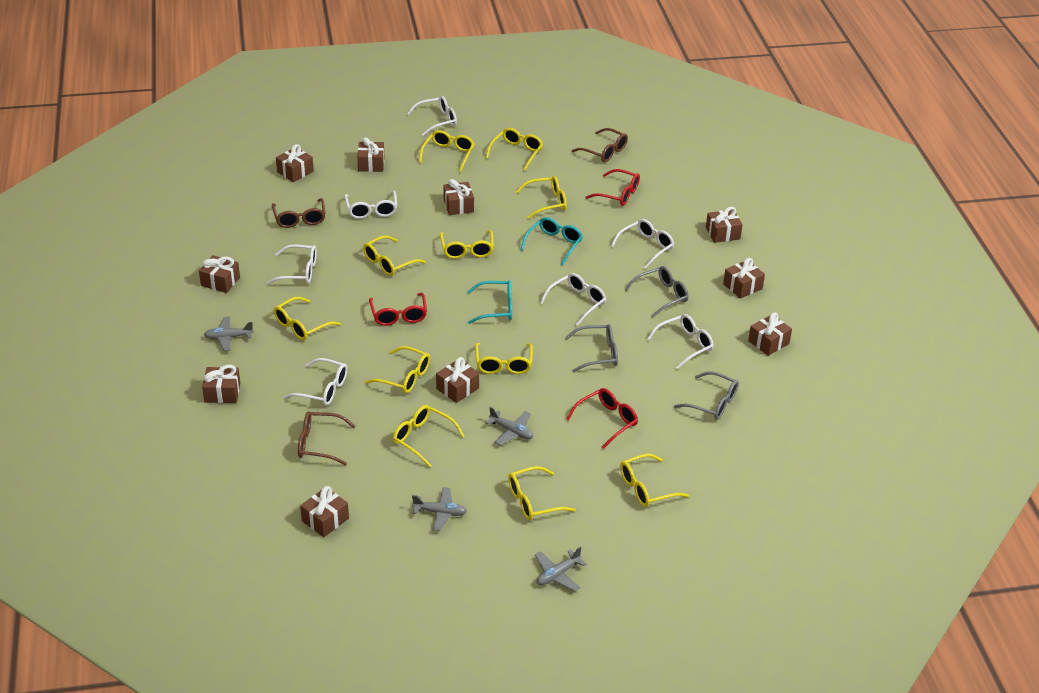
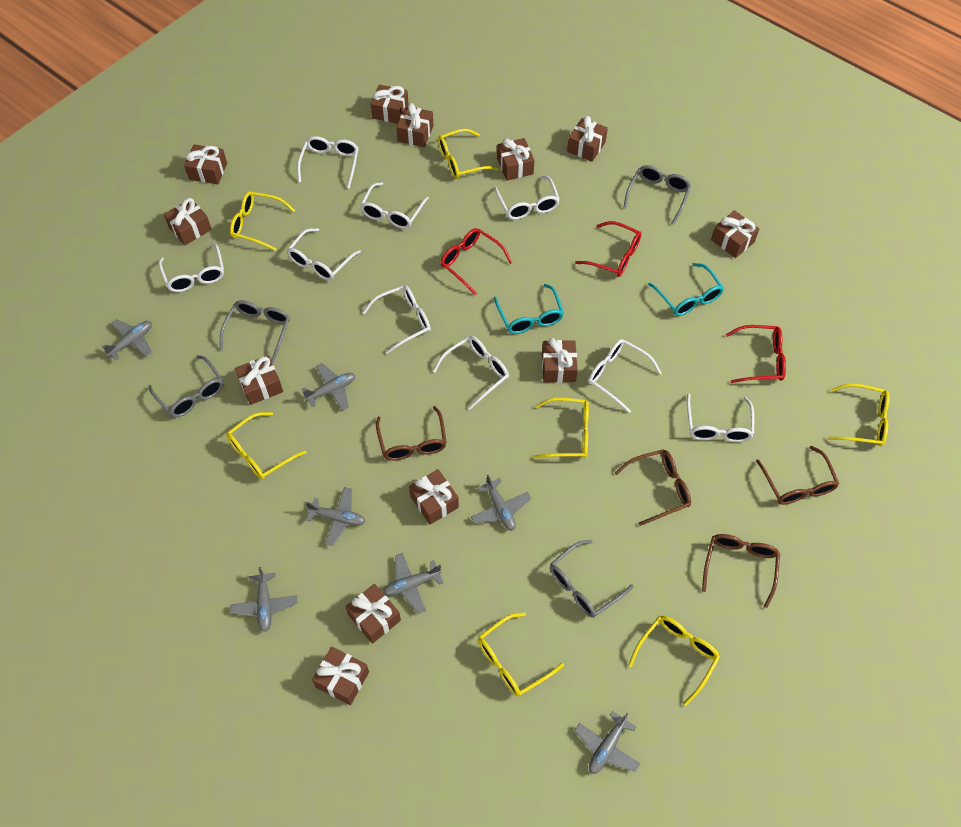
brown gift: [199,255,240,293] [202,365,240,403] [276,144,314,182] [300,486,349,537] [357,137,384,172] [436,357,479,403] [443,179,474,215] [706,207,743,243] [723,258,765,298] [748,312,792,356] = 10 -> [164,198,212,246] [184,144,227,184] [235,355,283,405] [312,647,369,705] [346,584,401,644] [371,85,409,124] [396,103,434,147] [409,469,459,525] [497,138,534,181] [542,338,578,383] [567,116,608,162] [711,210,759,258] = 12
brown glasses: [272,198,326,228] [298,412,356,465] [571,128,628,162] = 3 -> [376,406,447,461] [615,449,691,526] [702,534,780,608] [756,446,839,505] = 4
grey glasses: [565,324,618,372] [625,266,689,318] [674,371,739,420] = 3 -> [148,355,224,418] [220,300,290,363] [550,540,634,618] [623,165,691,225] = 4
grey plane: [204,317,254,351] [412,487,467,531] [485,407,533,445] [535,547,586,592] = 4 -> [102,319,152,361] [230,567,298,632] [302,363,355,411] [306,487,366,546] [383,553,443,614] [471,475,531,531] [575,711,640,774] = 7
white glasses: [266,244,317,285] [284,358,348,405] [344,190,397,219] [407,96,457,136] [540,273,606,326] [611,219,674,269] [646,314,714,369] = 7 -> [158,243,224,292] [287,228,361,281] [297,136,359,189] [360,182,429,229] [362,285,431,354] [433,336,509,410] [494,175,560,220] [588,339,662,413] [687,394,754,442] = 9
yellow glasses: [274,297,340,340] [363,235,426,276] [365,346,430,393] [393,405,465,467] [419,130,474,172] [440,230,494,259] [475,343,533,374] [486,128,543,171] [508,466,576,520] [516,176,567,219] [620,454,689,507] = 11 -> [226,412,307,480] [230,191,295,251] [438,129,499,179] [478,613,564,696] [533,398,589,459] [628,616,720,706] [827,383,890,446] = 7

